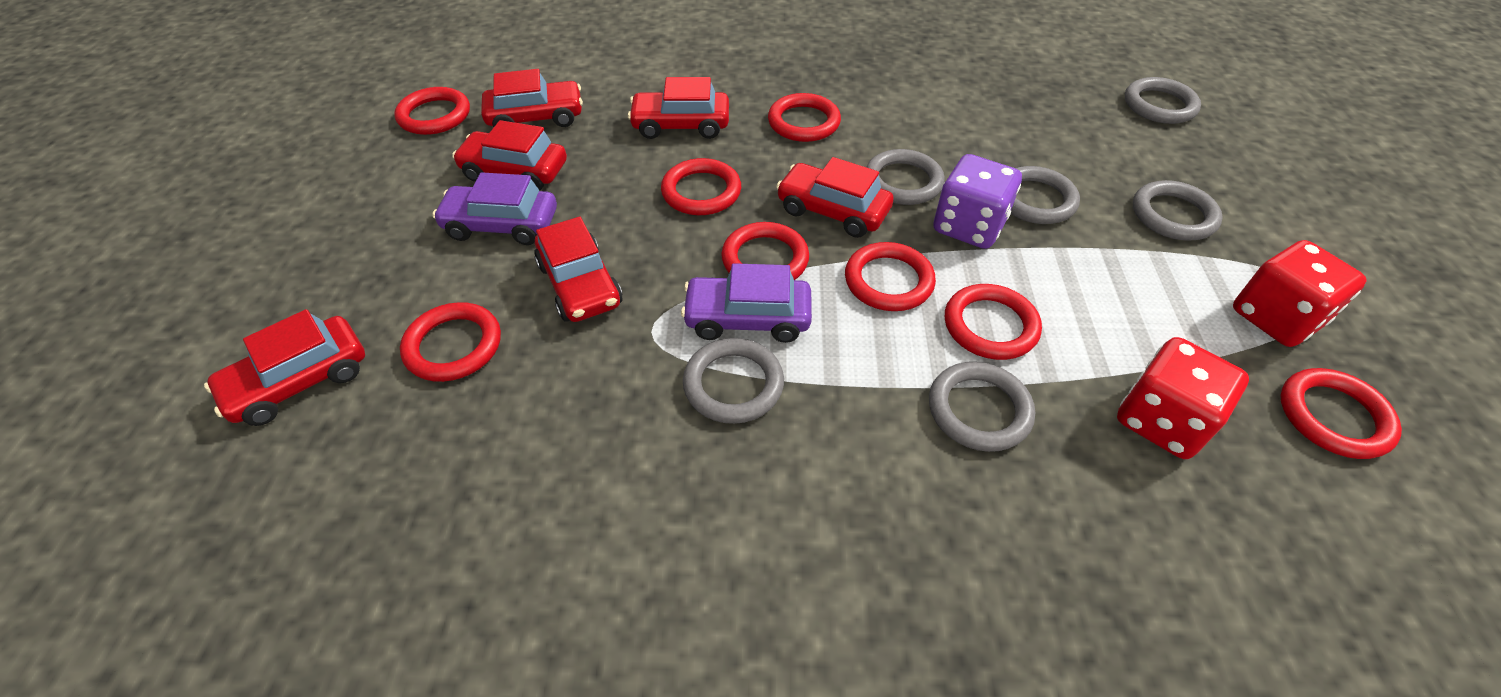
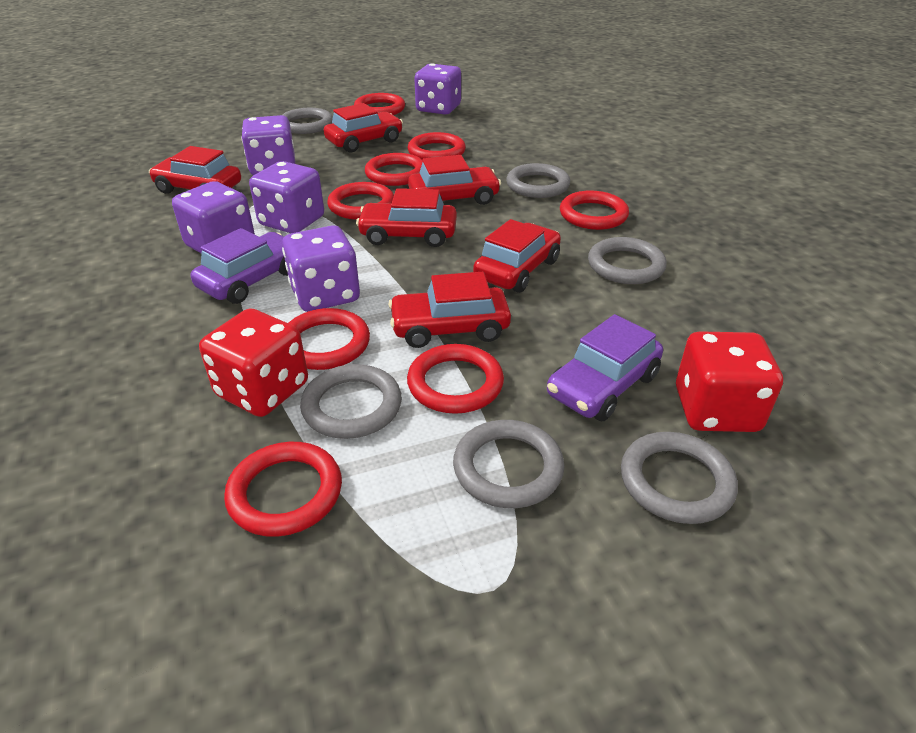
purple dice: [933,154,1022,249] = 1 -> [172,181,255,254] [241,115,295,175] [249,161,324,233] [282,225,360,312] [414,63,461,115] = 5

